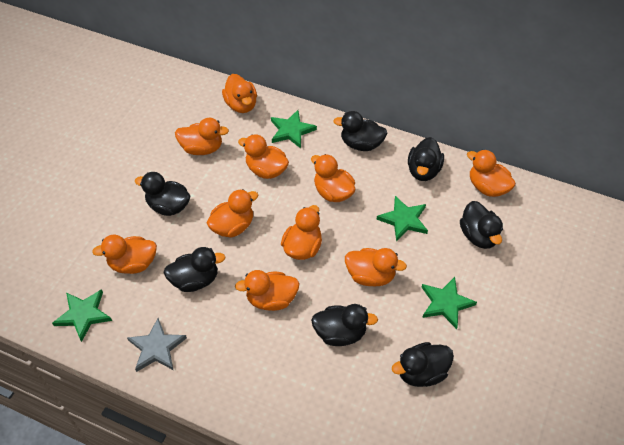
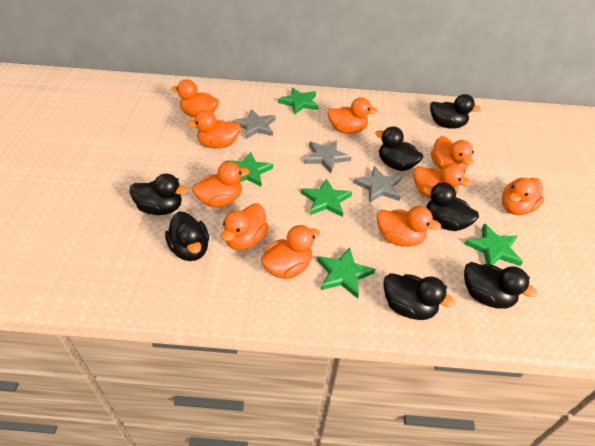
green star: [52,289,112,342] [271,110,317,148] [377,196,428,241] [422,277,477,329] = 4 -> [225,152,273,187] [278,88,319,115] [301,178,352,217] [317,247,375,299] [465,224,523,266] = 5
grey star: [127,318,187,372] = 1 -> [232,109,276,139] [304,140,351,173] [353,166,402,203] = 3

